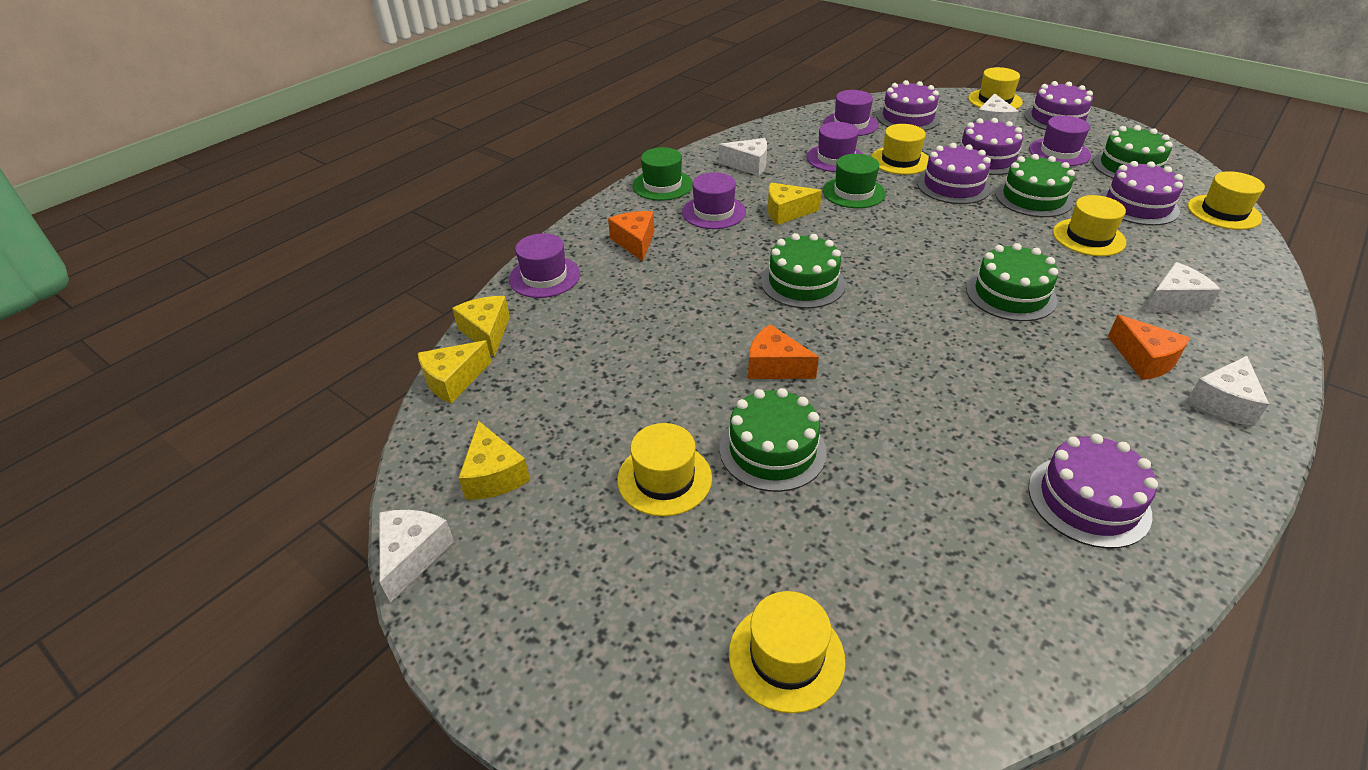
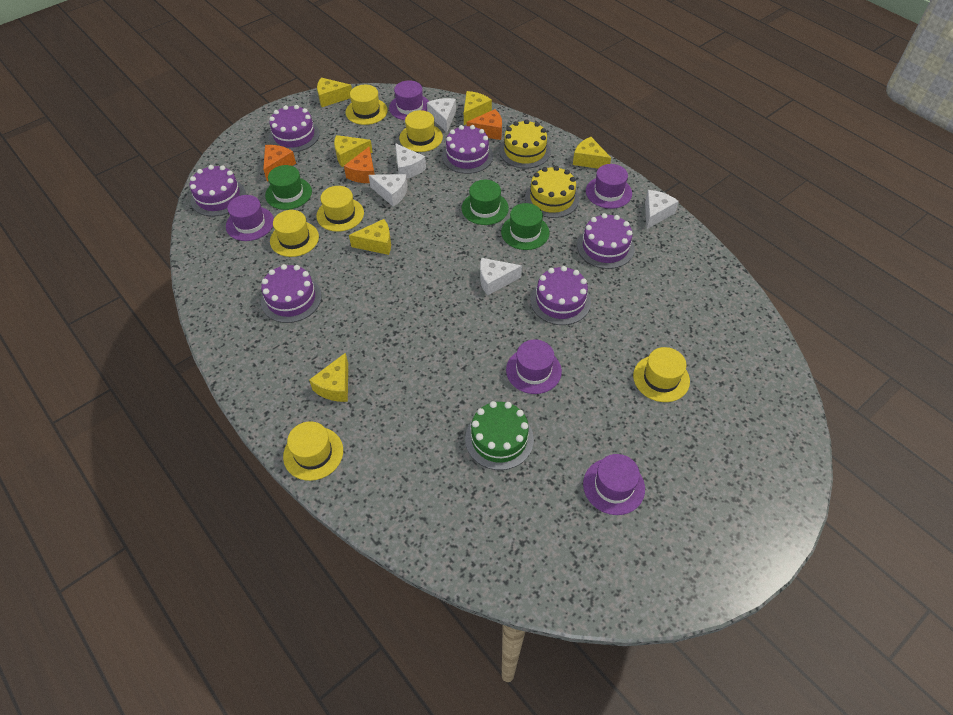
green cake: [720,388,827,492] [761,233,846,309] [966,243,1058,321] [995,154,1075,217] [1093,125,1173,179] = 5 -> [465,401,534,470] = 1
green hat: [632,147,693,201] [823,154,886,208] = 2 -> [265,165,312,210] [462,180,509,225] [501,203,550,250] = 3
yellow cake: none = 0 -> [499,120,551,169] [525,166,579,218] = 2
yellow cheese: [418,340,492,403] [452,296,510,357] [458,421,530,500] [768,183,822,225] = 4 -> [309,353,348,402] [317,78,352,107] [334,135,373,167] [349,219,391,255] [464,91,492,125] [573,137,611,169] = 6

